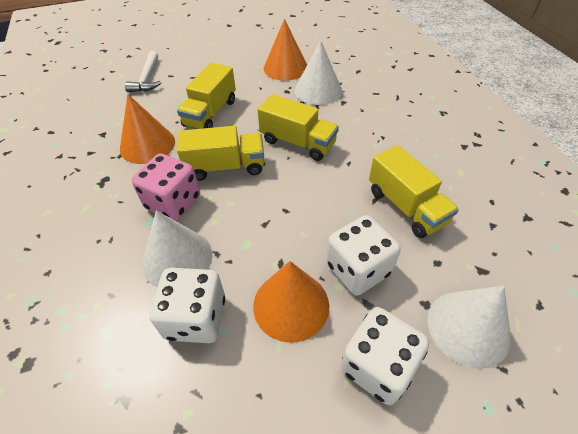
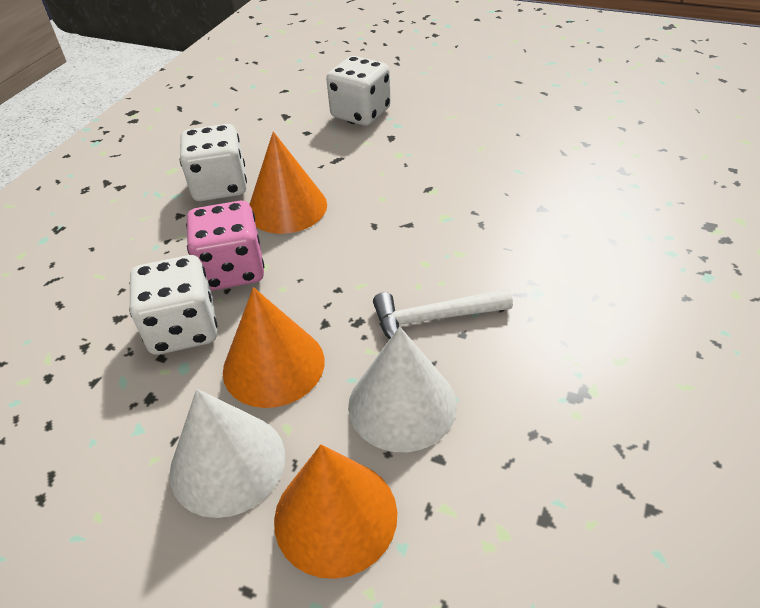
white cone: [142,210,212,287] [295,40,342,105] [427,286,511,369] = 3 -> [169,389,285,518] [348,326,457,452] = 2
yellow truck: [177,63,236,129] [177,126,264,181] [257,94,339,161] [369,145,459,238] = 4 -> none = 0

